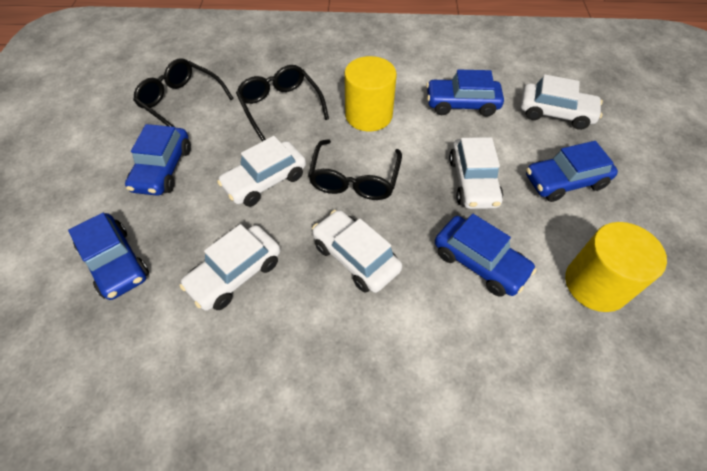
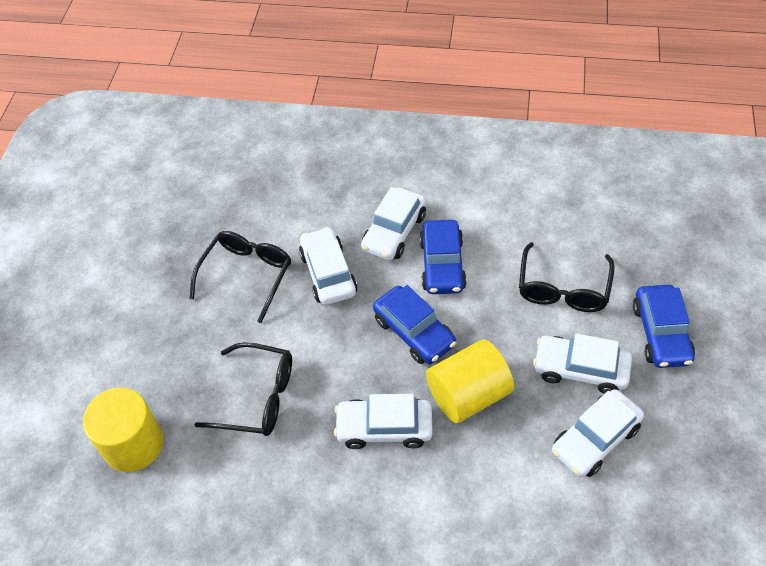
blue car: [68,213,149,300] [125,124,191,196] [426,69,504,117] [435,214,536,297] [526,141,618,202] = 5 -> [373,285,456,364] [420,220,467,294] [633,285,695,368] = 3

